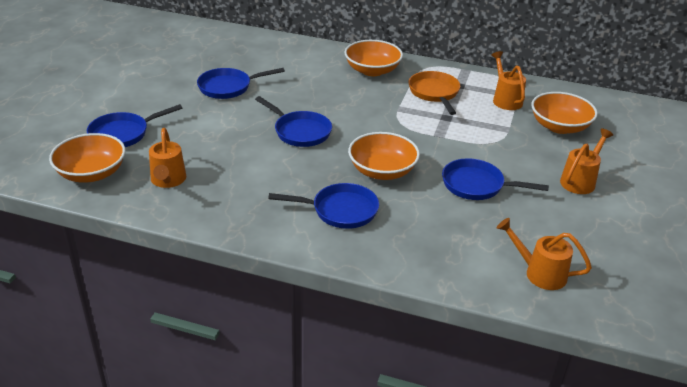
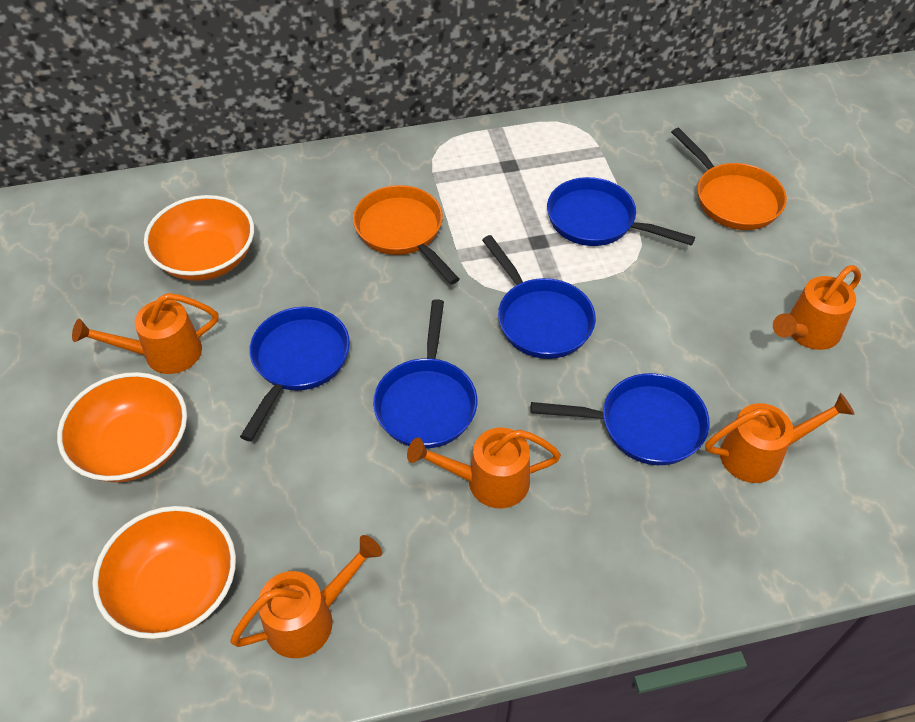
orange bowl: [49,133,126,183] [345,40,403,76] [348,132,420,180] [531,92,598,134] = 4 -> [57,372,187,482] [92,506,236,639] [144,195,254,281] = 3
orange pan: [409,71,460,115] = 1 -> [353,185,459,285] [671,128,787,230] = 2
orange watering can: [149,128,186,188] [492,51,526,110] [497,218,592,290] [560,128,613,194] = 4 -> [72,293,218,374] [230,535,382,658] [407,428,561,508] [705,393,855,483] [773,265,861,350] = 5

